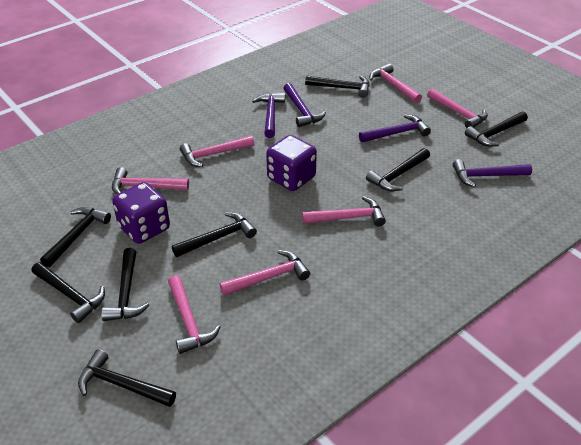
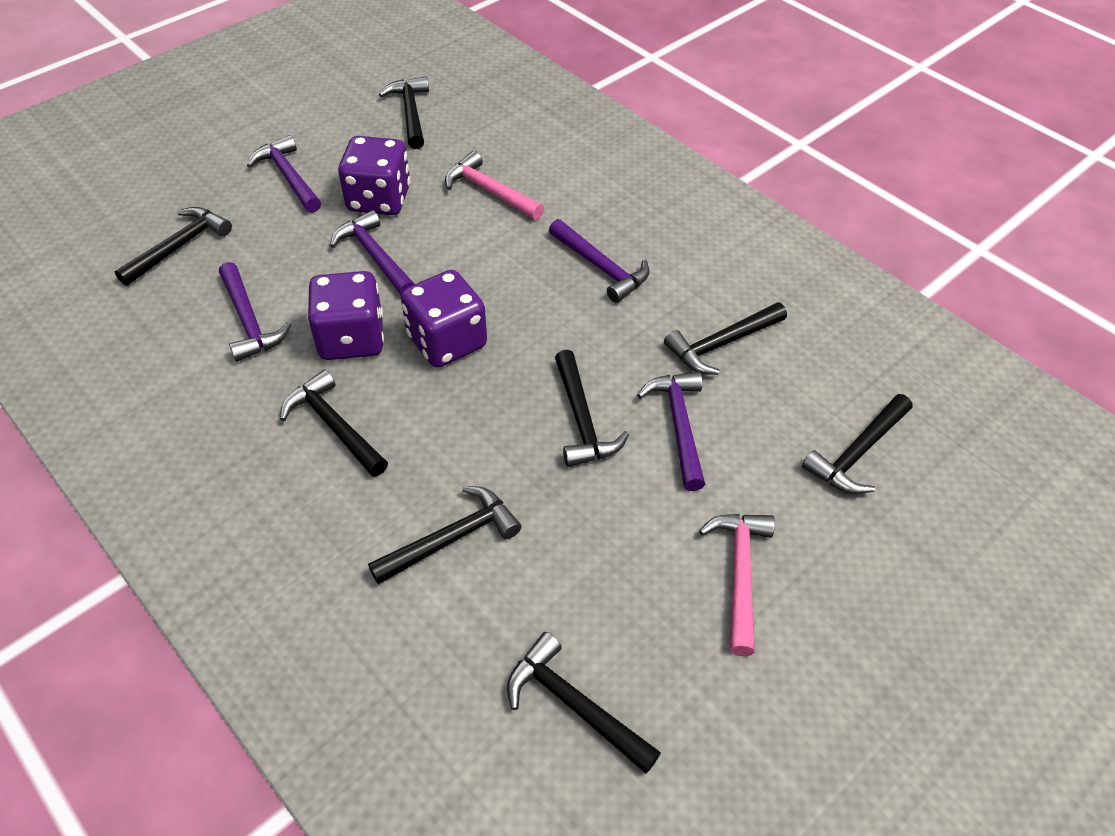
pink hammer: [112,167,189,194] [168,275,220,354] [180,135,254,167] [220,250,310,296] [302,196,386,226] [369,64,422,103] [427,89,488,128] = 7 -> [445,151,544,220] [699,514,775,656] = 2
purple dice: [112,182,170,244] [266,135,317,191] = 2 -> [307,271,384,360] [338,136,411,215] [401,270,487,368] = 3
purple hammer: [252,93,285,138] [283,83,326,127] [359,114,431,143] [453,159,532,187] = 4 -> [219,262,291,362] [247,135,321,213] [330,210,414,295] [549,219,649,303] [637,372,705,491] = 5

